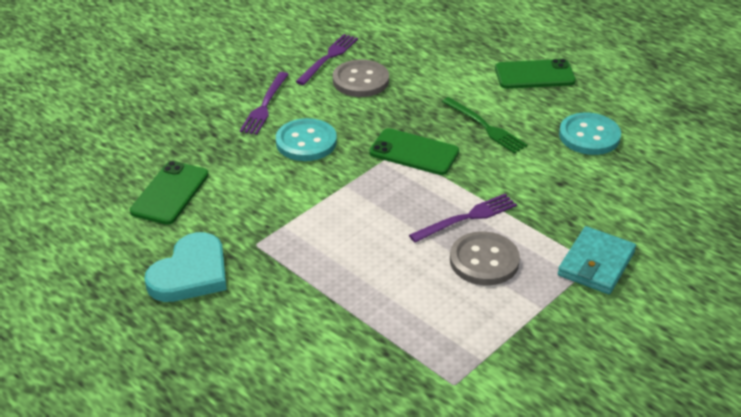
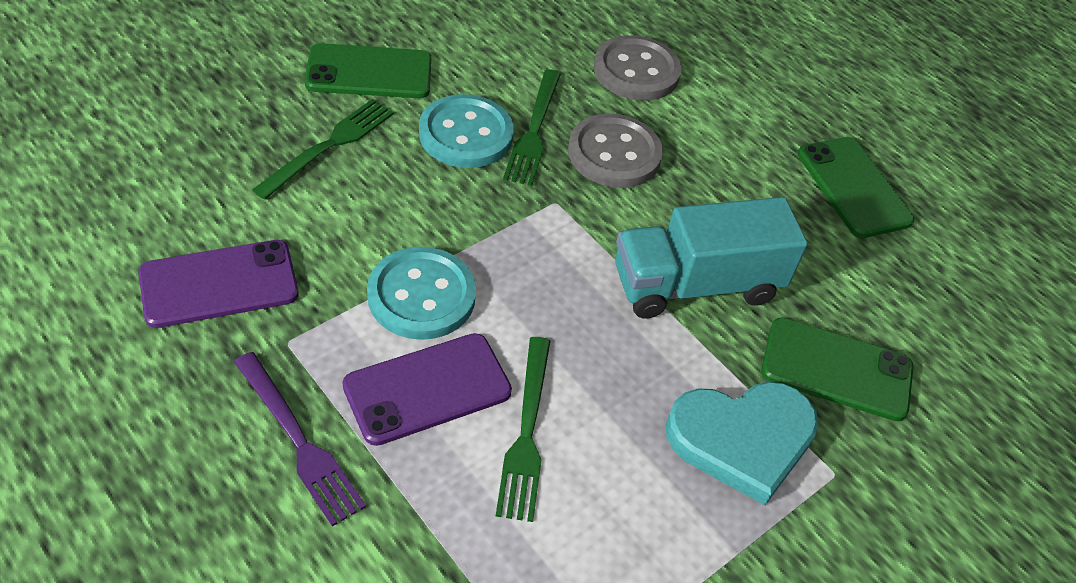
green fork: [442,97,528,154] = 1 -> [252,99,394,199] [496,337,550,522] [503,69,561,186] = 3
purple fork: [240,72,289,135] [296,34,358,85] [409,194,517,243] = 3 -> [234,352,366,526] = 1
purple phone: none = 0 -> [138,240,299,328] [343,333,512,446] = 2
turquoise truck: none = 0 -> [615,197,808,319] = 1
turquoise wallet: [558,226,636,294] = 1 -> none = 0

